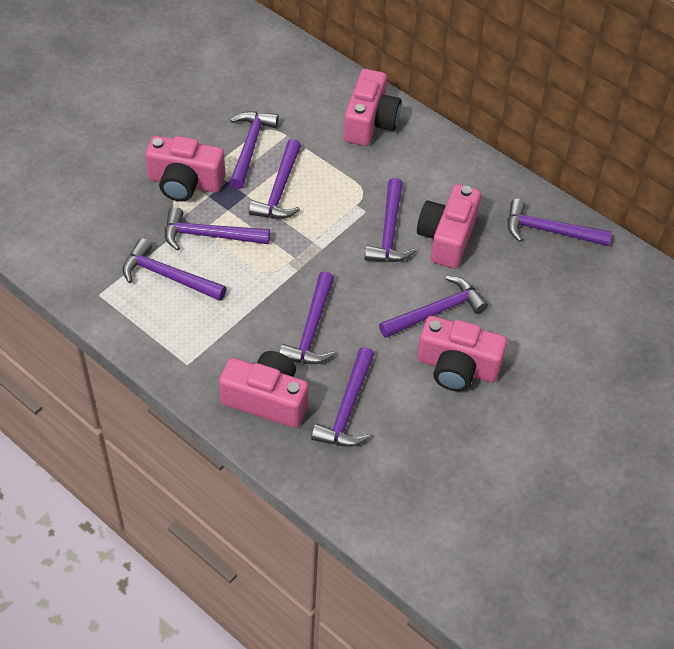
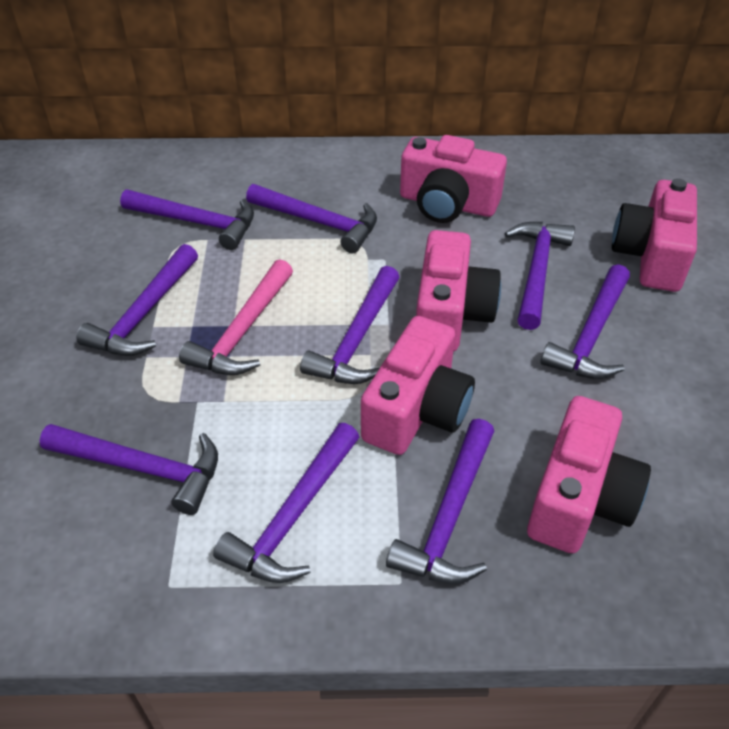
pink hammer: none = 0 -> [179,259,293,375] = 1

